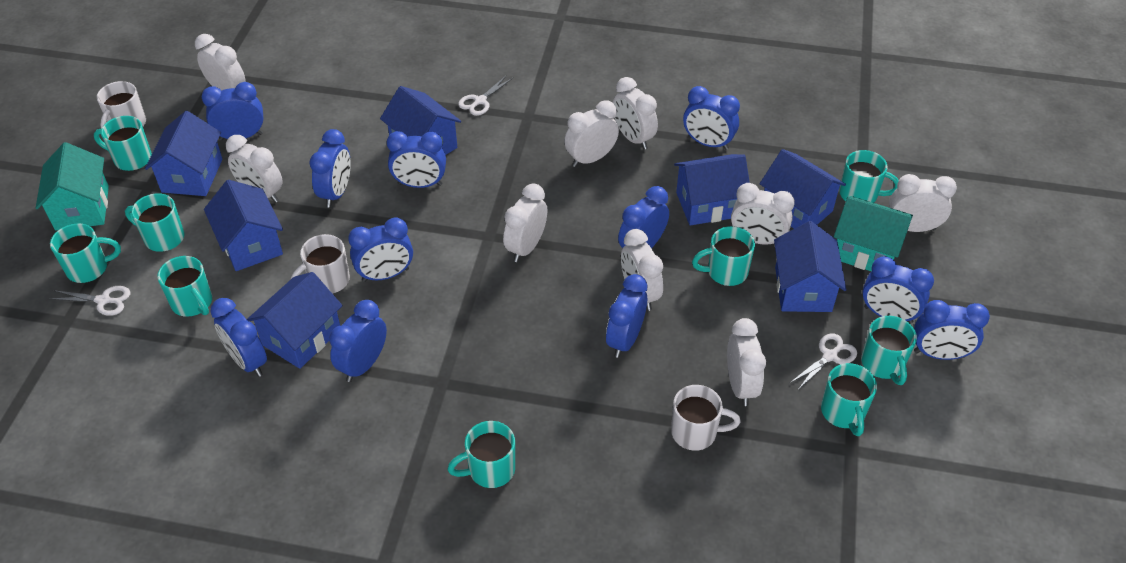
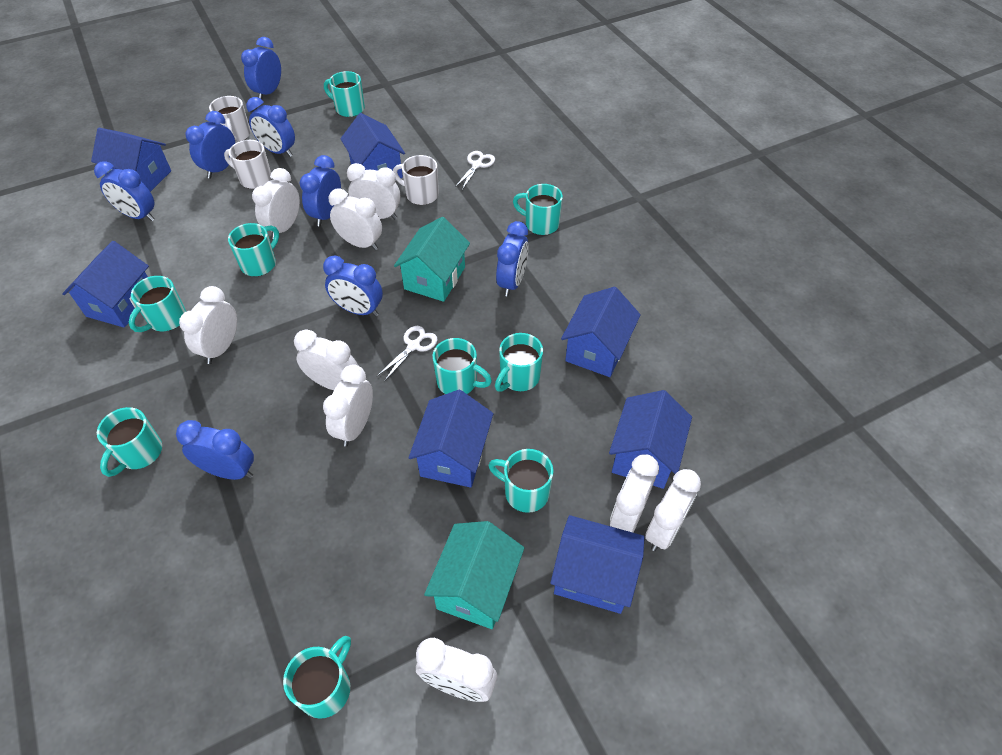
blue clock: [202,82,264,140] [210,298,267,377] [310,129,351,208] [329,300,387,382] [348,217,413,282] [387,131,446,188] [606,274,647,358] [618,186,669,248] [683,86,740,150] [863,256,934,324] [914,300,990,360] = 11 -> [94,161,155,221] [176,420,254,480] [185,111,235,178] [241,37,281,99] [246,97,295,157] [300,155,341,226] [323,256,383,316] [496,221,528,297] = 8
white scissors: [51,286,130,316] [458,75,513,116] [790,333,857,391] = 3 -> [377,326,438,382] [455,151,495,190] = 2

